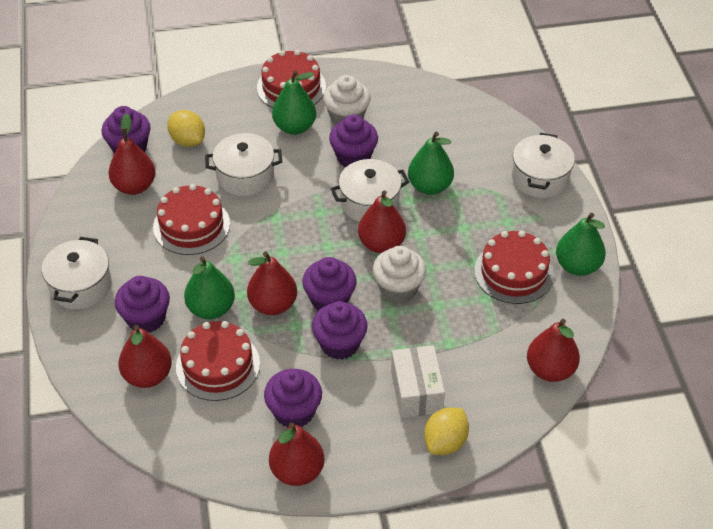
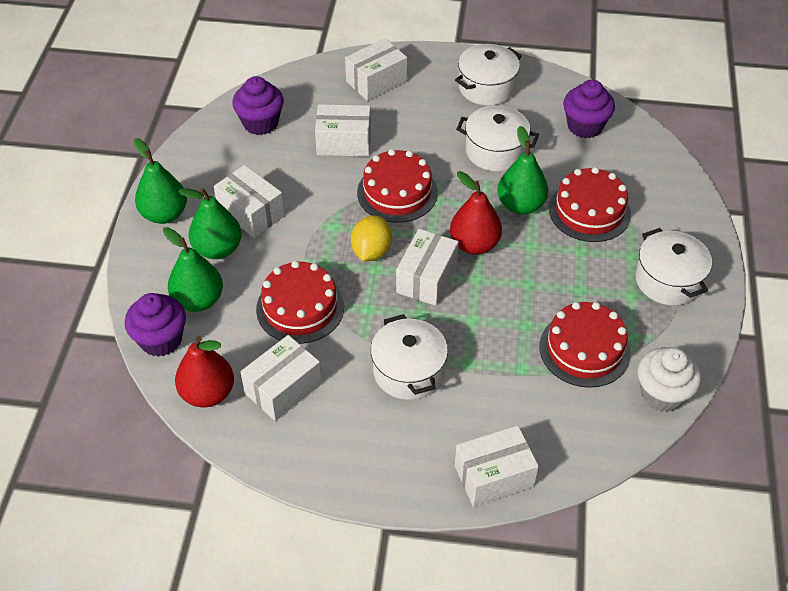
purple cupcake: [102,106,151,154] [115,276,170,333] [264,369,322,428] [302,257,356,311] [312,301,368,360] [329,115,378,167] = 6 -> [125,293,186,357] [232,76,284,135] [563,79,615,138] = 3
red pear: [108,114,155,195] [118,325,172,388] [247,251,297,315] [269,423,324,486] [358,191,406,253] [527,319,580,382] = 6 -> [175,336,234,407] [450,171,502,255] = 2
white box: [391,345,445,418] = 1 -> [214,165,285,238] [240,335,322,421] [315,104,371,157] [345,38,407,101] [396,229,459,306] [455,425,539,507] = 6
white cupcake: [323,75,371,125] [373,246,426,303] = 2 -> [638,347,702,412] = 1
yellow lemon: [167,110,205,147] [424,408,469,455] = 2 -> [351,215,392,261] = 1

